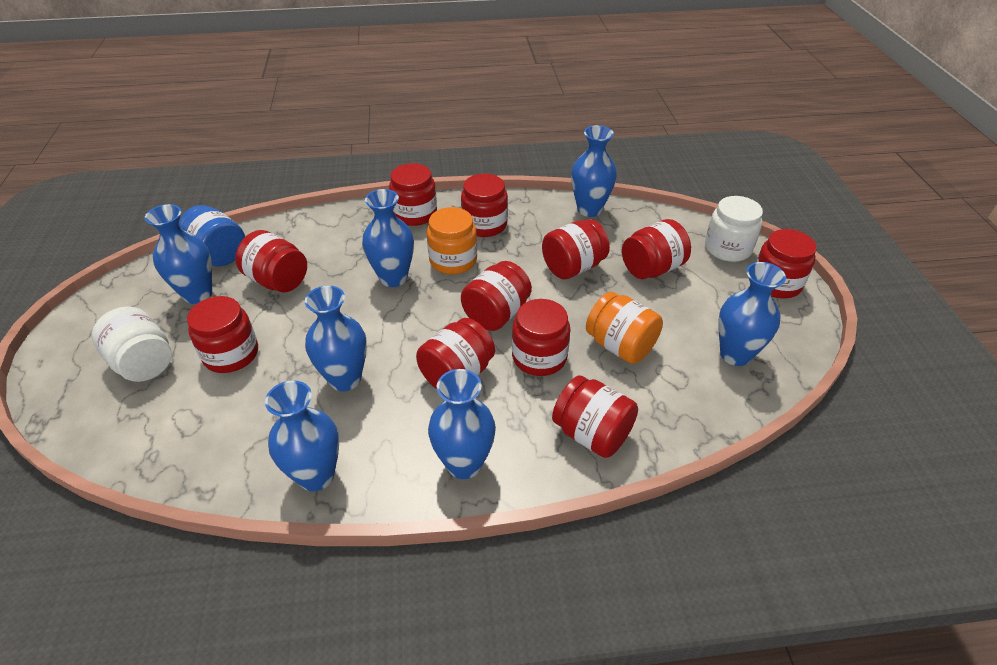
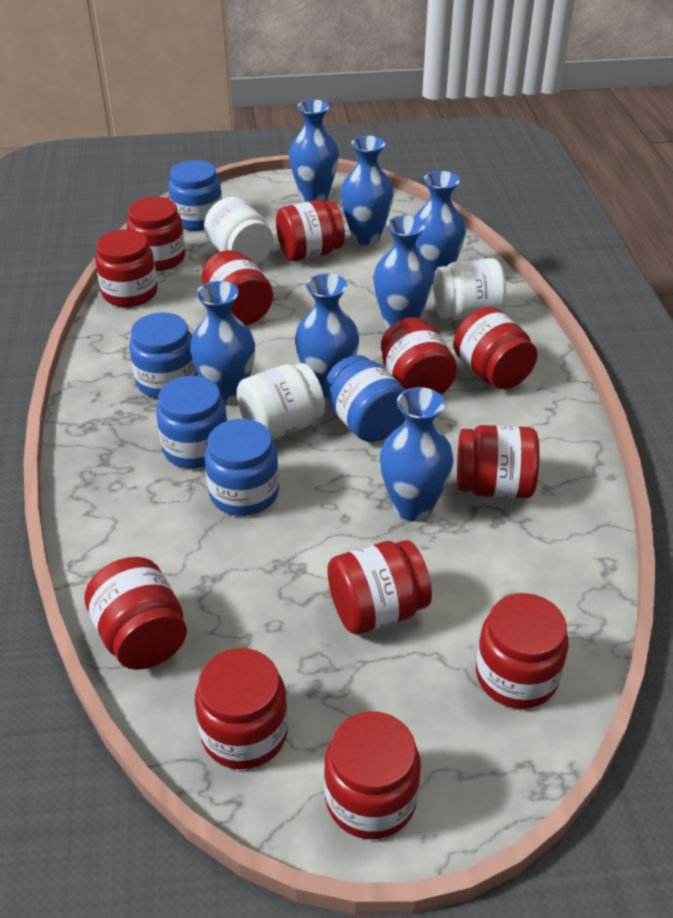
blue jar: [179,205,245,266] = 1 -> [129,313,198,398] [156,376,227,468] [168,160,222,231] [205,419,279,516] [324,355,406,442] = 5
orange jar: [427,207,477,274] [586,292,663,364] = 2 -> none = 0
red jar: [187,296,258,373] [235,230,307,293] [389,163,437,226] [416,318,495,389] [461,174,508,237] [461,261,532,331] [512,299,570,376] [542,219,610,279] [552,375,638,458] [622,219,691,279] [756,229,817,299] = 11 -> [84,557,187,670] [95,229,158,307] [127,197,185,271] [195,648,288,769] [202,250,273,325] [276,200,345,261] [324,711,421,839] [327,540,432,634] [381,317,457,395] [453,307,538,389] [457,425,539,498] [476,593,569,709] = 12
white jar: [92,306,172,382] [705,196,763,262] = 2 -> [204,197,273,265] [237,363,325,440] [433,258,506,321] = 3

